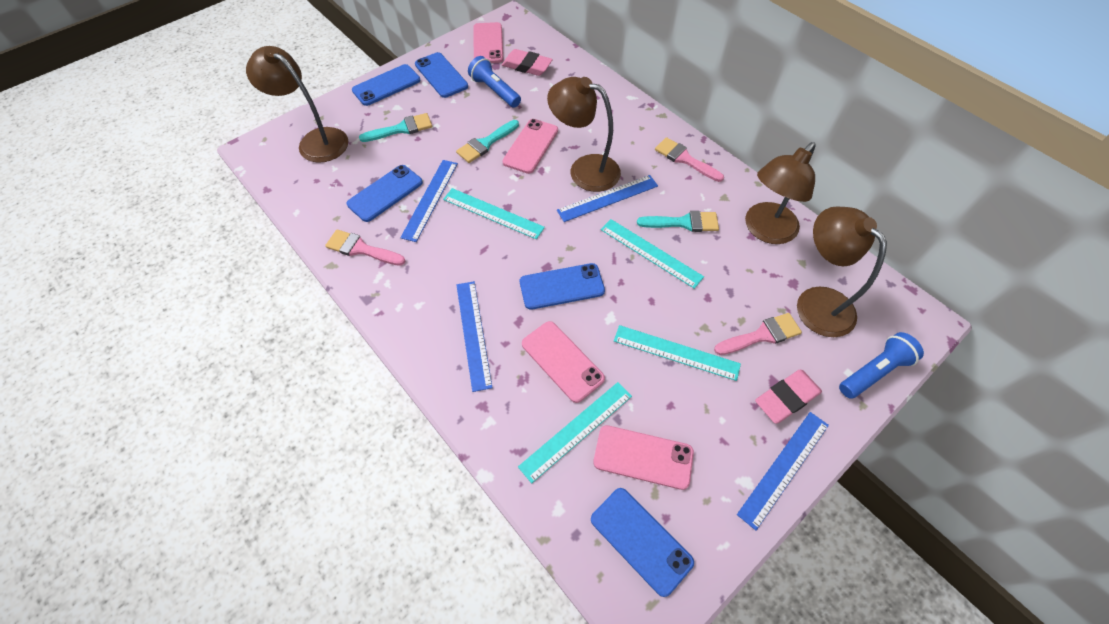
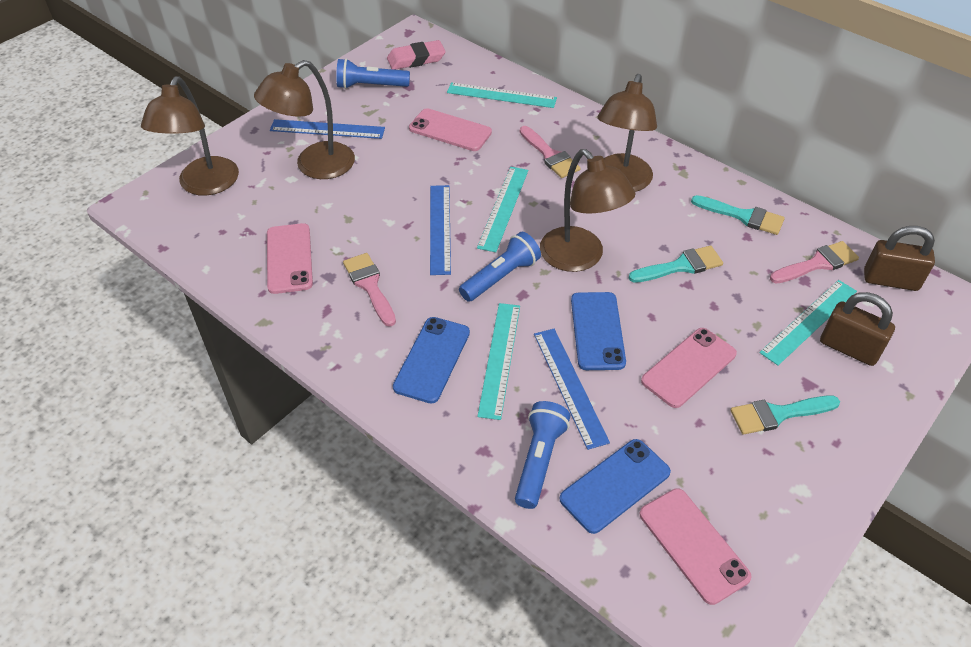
blue flashlight: [468,56,521,108] [839,332,924,399] = 2 -> [336,58,410,89] [459,232,541,302] [515,401,570,509] = 3
blue phone: [347,165,423,222] [352,64,420,106] [415,52,468,98] [520,263,605,310] [591,488,694,597] = 5 -> [393,317,470,404] [559,439,671,534] [571,292,626,370] = 3
blue ruler: [400,160,458,242] [456,281,493,392] [557,175,658,222] [737,412,829,530] = 4 -> [270,119,385,139] [430,185,451,275] [534,329,610,450] = 3
brown padlock: none = 0 -> [820,292,895,366] [864,226,935,291] = 2
pink eraser: [502,49,553,76] [755,370,822,424] = 2 -> [387,40,446,70] = 1

